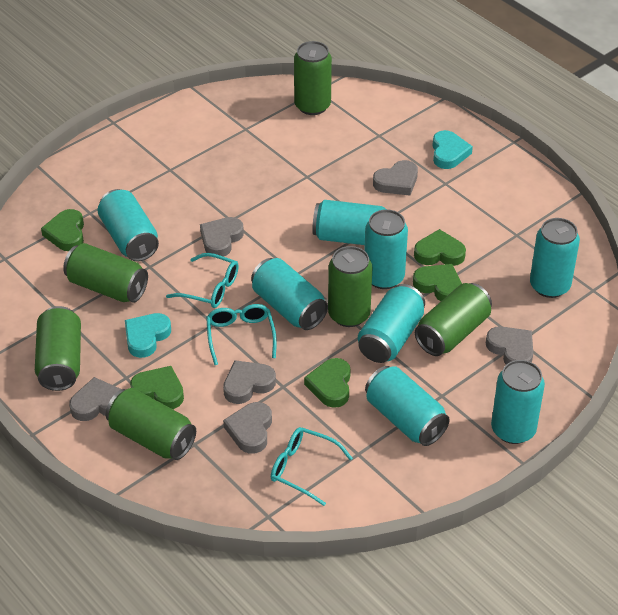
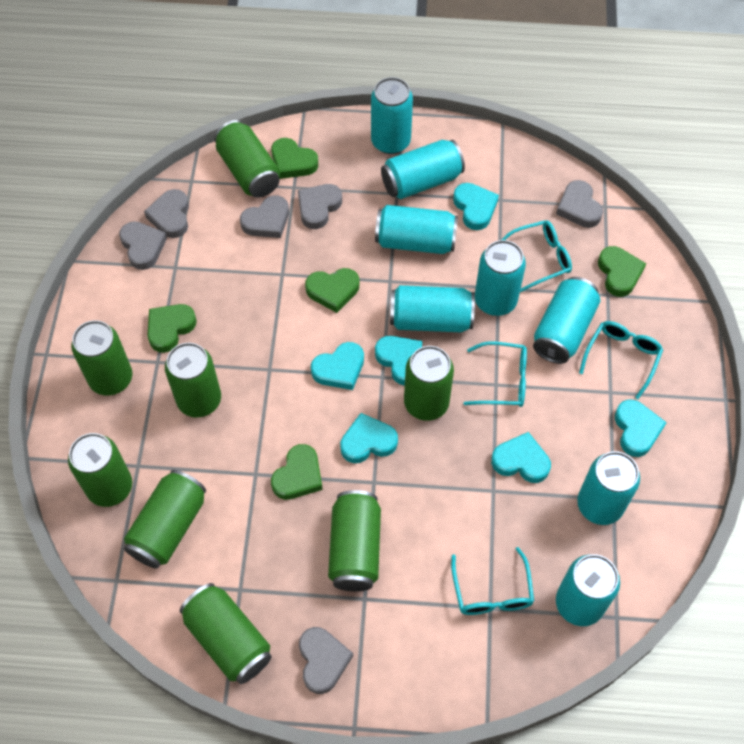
green can: [35,306,81,391] [63,243,148,303] [106,388,196,460] [294,41,332,115] [328,246,372,327] [415,283,492,356] = 6 -> [68,433,132,507] [71,320,132,396] [124,470,206,569] [165,343,221,418] [180,583,272,684] [214,120,280,198] [328,490,381,591] [404,346,454,421] = 8
turquoise glasses: [166,253,239,308] [206,304,277,365] [271,427,353,506] = 3 -> [451,547,534,615] [464,341,527,407] [501,220,572,292] [579,321,663,399] = 4
turquoise heart: [125,313,171,358] [432,130,473,169] = 2 -> [311,342,364,390] [340,413,398,463] [375,336,422,386] [453,183,499,230] [491,432,551,483] [615,399,667,457] = 6

